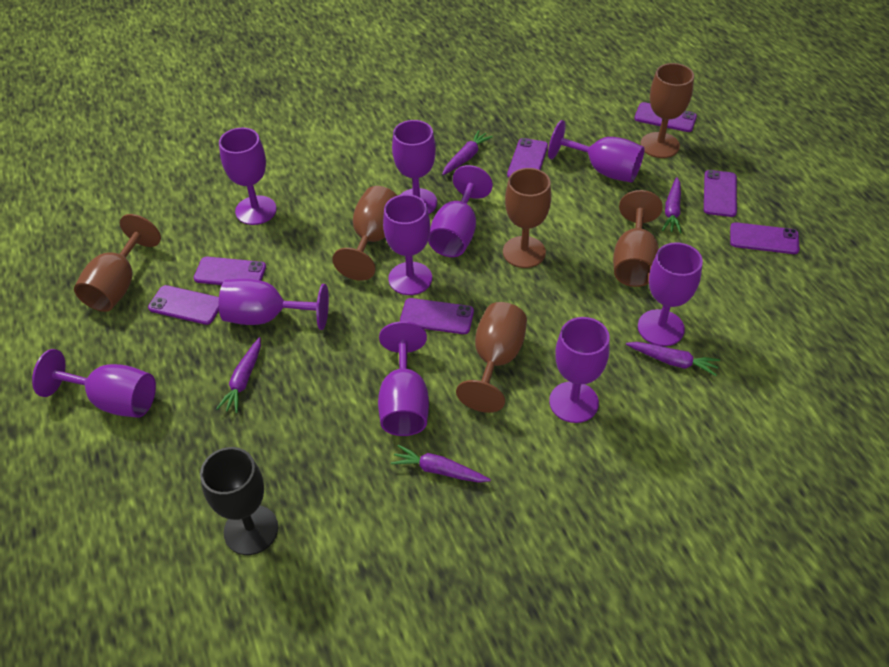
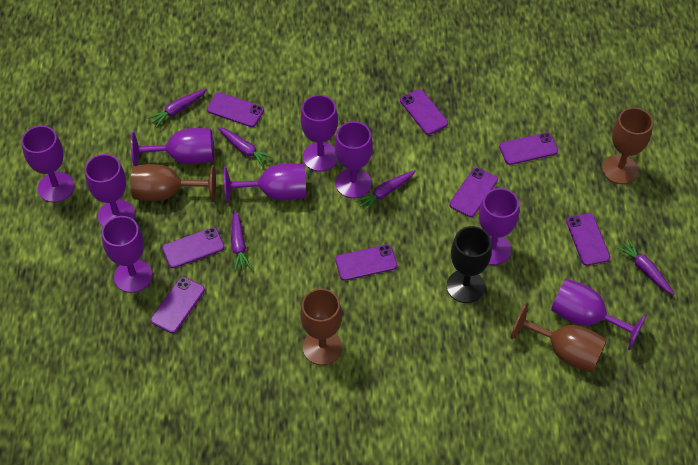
brown goblet: [74,214,161,312] [332,186,397,281] [456,302,527,413] [503,168,551,268] [613,190,663,287] [640,63,694,158] = 6 -> [131,164,216,202] [300,288,342,365] [511,302,607,373] [602,108,653,184] = 4
purple goblet: [32,349,156,418] [219,128,277,225] [219,278,329,330] [378,321,429,436] [383,194,432,295] [392,120,437,214] [428,165,493,257] [548,120,645,183] [549,317,610,423] [638,242,703,346] = 10 -> [22,126,75,203] [85,154,135,227] [102,216,152,293] [131,128,214,166] [224,163,306,204] [300,95,338,172] [335,121,373,198] [479,188,519,265] [551,279,647,350] = 9
purple phone: [148,285,219,325] [194,257,266,285] [400,298,474,334] [507,138,548,178] [634,102,697,132] [704,170,737,217] [730,222,800,254] = 7 -> [151,277,205,333] [162,227,225,268] [207,92,264,127] [335,244,397,281] [400,89,448,135] [449,167,498,217] [499,132,558,165] [566,213,610,266] = 8

